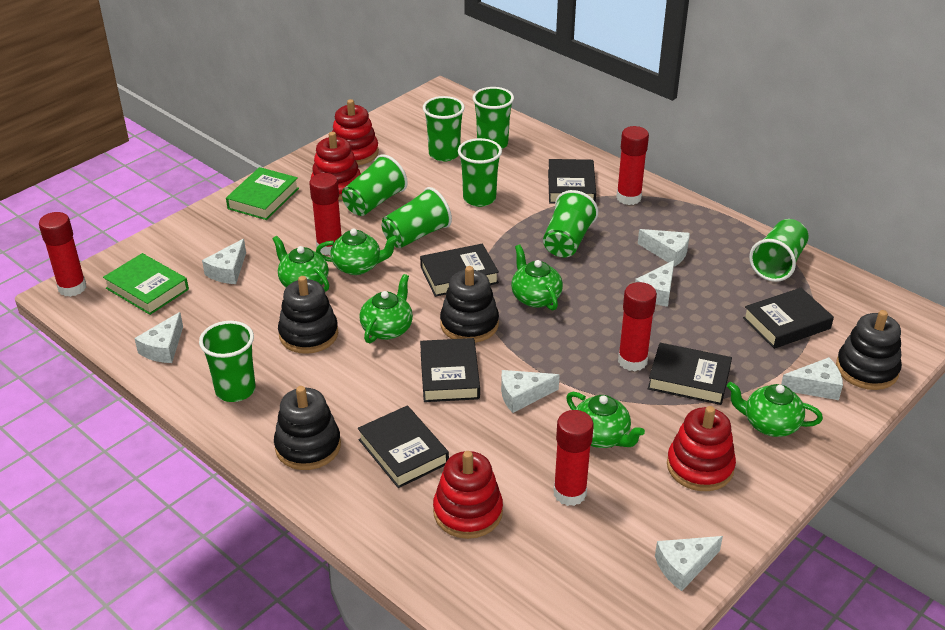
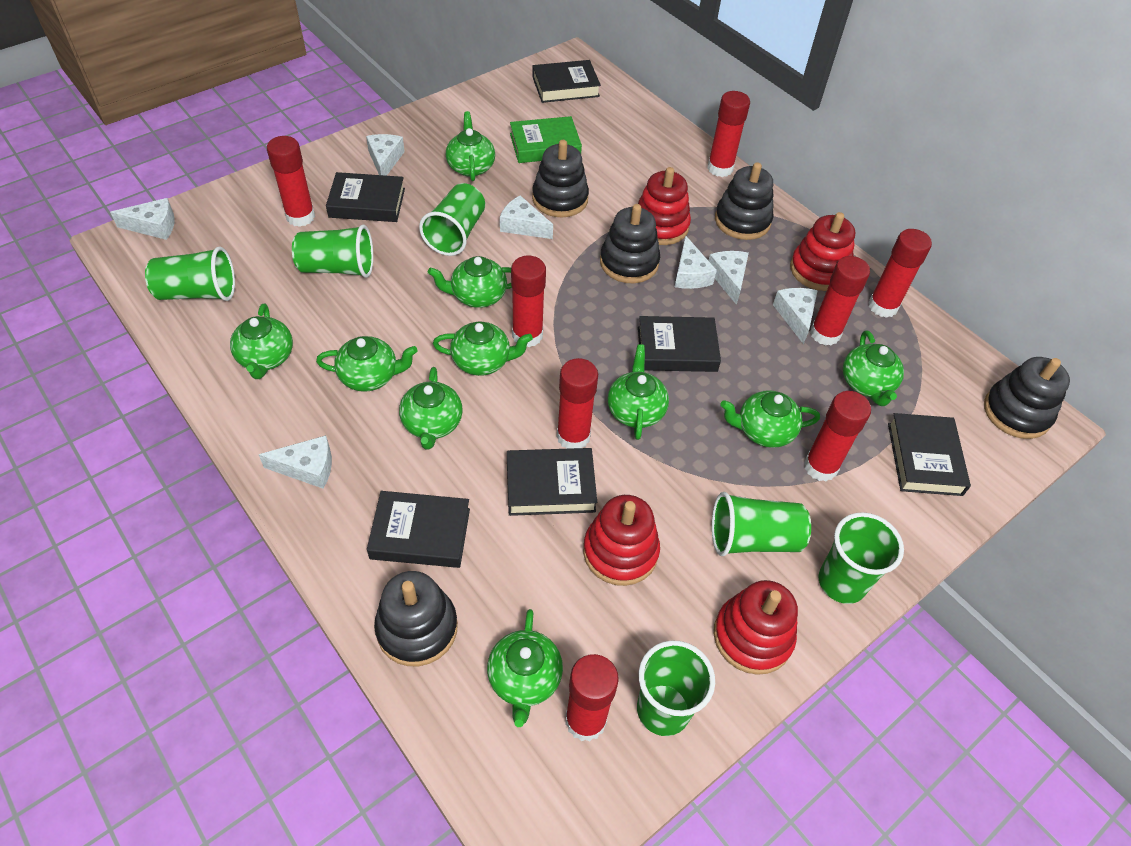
black stacking toy: [274,386,341,470] [278,276,338,354] [440,266,499,343] [836,310,902,390] = 4 -> [374,571,458,666] [532,140,589,217] [600,204,660,283] [715,162,773,240] [984,357,1070,439] = 5
green book: [103,253,189,315] [226,167,299,220] = 2 -> [510,116,582,163] = 1
green cup: [199,321,255,402] [342,154,408,216] [382,187,452,248] [423,96,465,161] [458,138,502,207] [473,87,514,149] [543,190,598,257] [749,219,808,282] = 8 -> [145,246,235,301] [292,225,373,278] [419,183,485,256] [637,640,715,736] [712,492,811,556] [818,512,904,604] = 6
green teapot: [273,236,329,292] [316,229,399,275] [360,274,413,343] [511,245,563,311] [566,392,645,448] [727,382,823,437] = 6 -> [230,304,293,379] [316,336,418,392] [399,367,463,449] [428,256,512,308] [433,321,533,376] [446,111,495,181] [487,609,563,727] [608,344,669,440] [720,390,820,448] [843,330,904,406] = 10
red glue stick: [39,212,86,297] [309,173,342,255] [553,410,594,506] [616,126,649,205] [618,282,657,371] = 5 -> [267,136,315,227] [511,256,546,347] [557,358,598,449] [565,654,619,742] [707,91,750,177] [804,391,871,482] [810,256,870,346] [868,229,932,318] = 8

